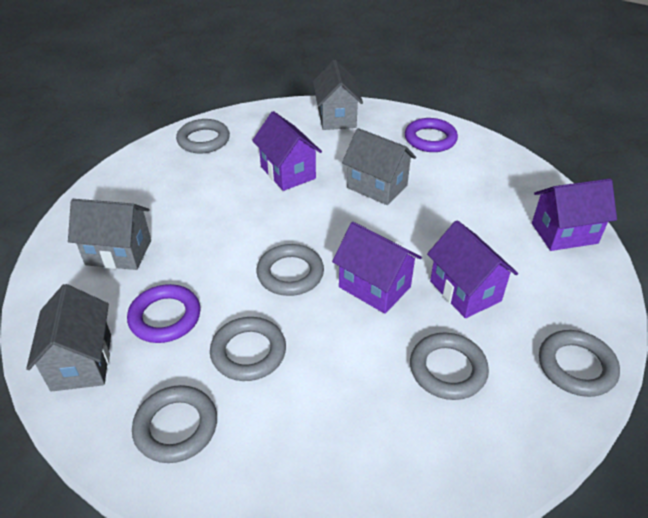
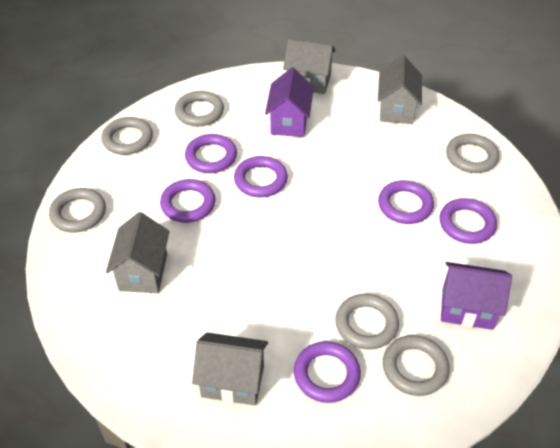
purple house: [252,111,322,191] [332,222,422,314] [427,220,518,318] [532,179,617,251] = 4 -> [265,68,314,137] [441,262,512,330] = 2
purple ring: [127,284,201,343] [405,118,458,152] = 2 -> [160,179,216,223] [185,134,237,173] [234,156,288,197] [294,341,361,403] [378,180,434,224] [440,198,497,244] = 6

